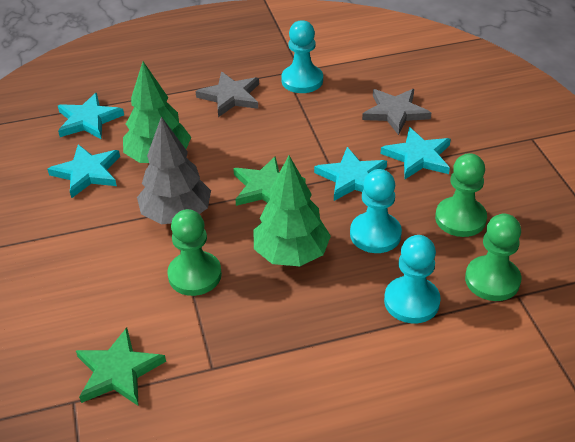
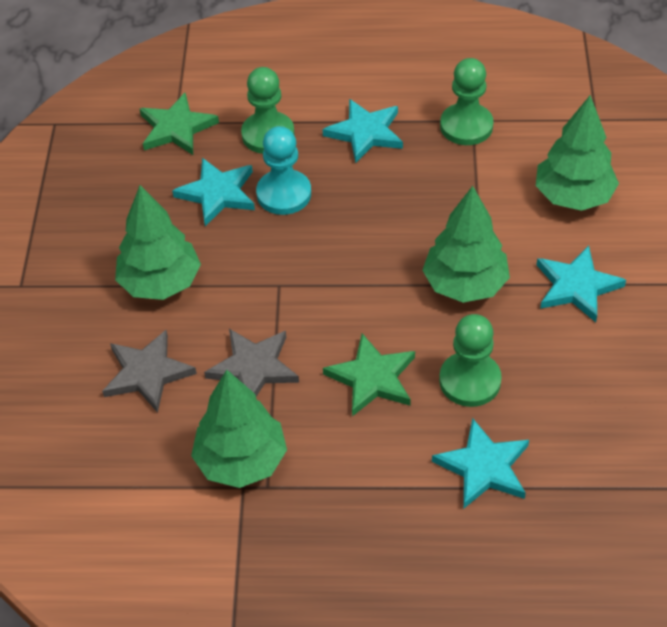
green tree: [123,61,191,163] [253,156,331,266] = 2 -> [115,185,201,300] [191,370,287,488] [422,186,510,303] [536,95,619,211] = 4
grey tree: [137,117,211,224] = 1 -> none = 0
turquoise pawn: [281,20,323,93] [350,169,402,253] [384,235,441,323] = 3 -> [256,126,311,215] = 1

